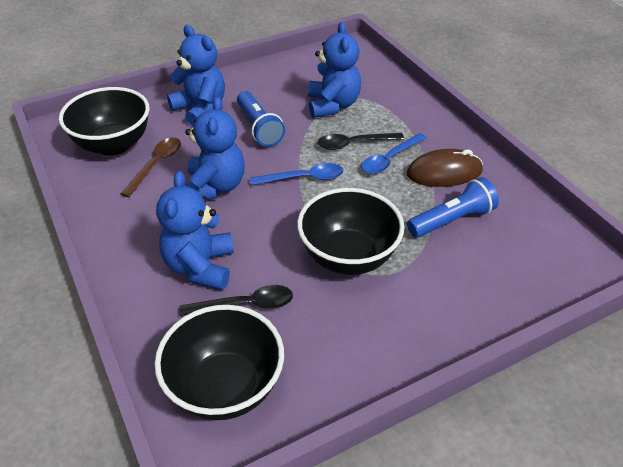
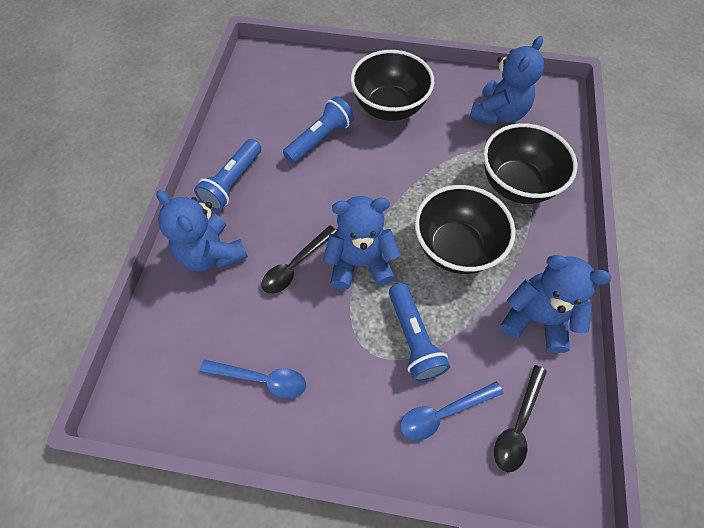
blue flashlight: [237,91,285,147] [407,177,499,238] = 2 -> [194,139,261,211] [283,96,354,164] [389,283,450,382] = 3
brown mouse: [407,149,483,187] = 1 -> none = 0
brown spoon: [120,137,181,197] = 1 -> none = 0

